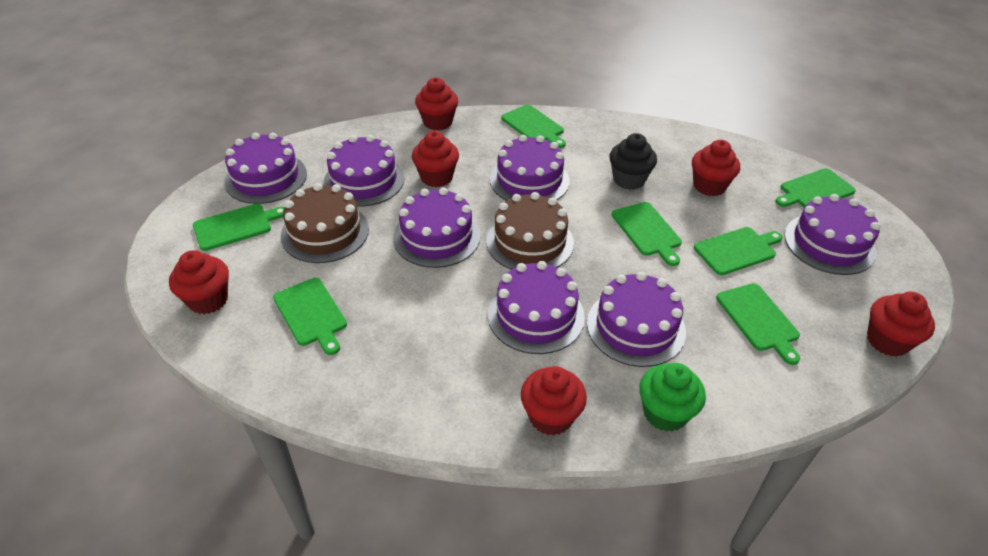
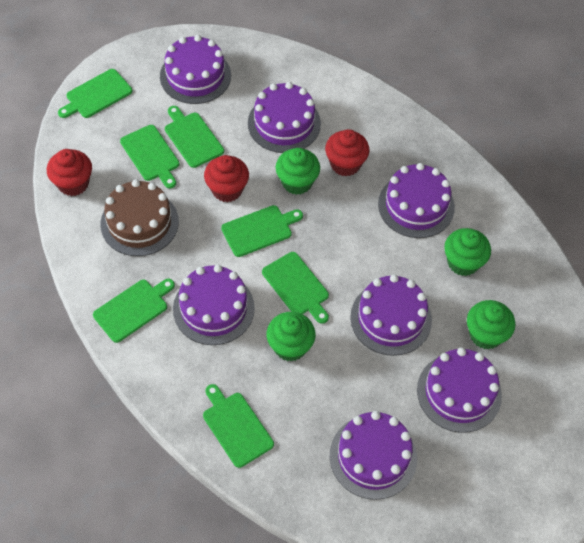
black cupcake: [610,133,657,190] = 1 -> none = 0
brown cake: [281,183,369,263] [486,192,574,270] = 2 -> [100,179,179,256] = 1
green cupcake: [639,363,706,432] = 1 -> [267,312,316,362] [275,148,320,195] [444,228,491,276] [467,300,515,350] = 4
red cupcake: [169,250,229,314] [412,131,459,187] [415,77,458,130] [521,366,587,436] [692,140,740,196] [867,292,935,357] = 6 -> [47,149,92,196] [204,155,249,202] [325,129,369,176] = 3

